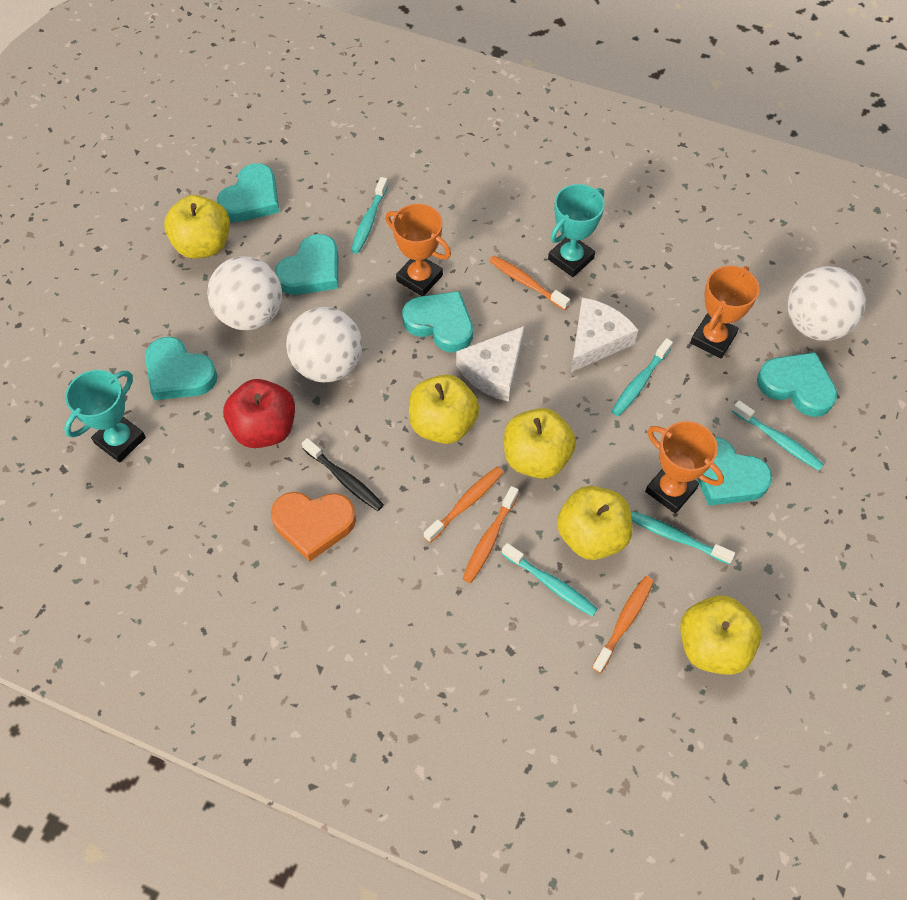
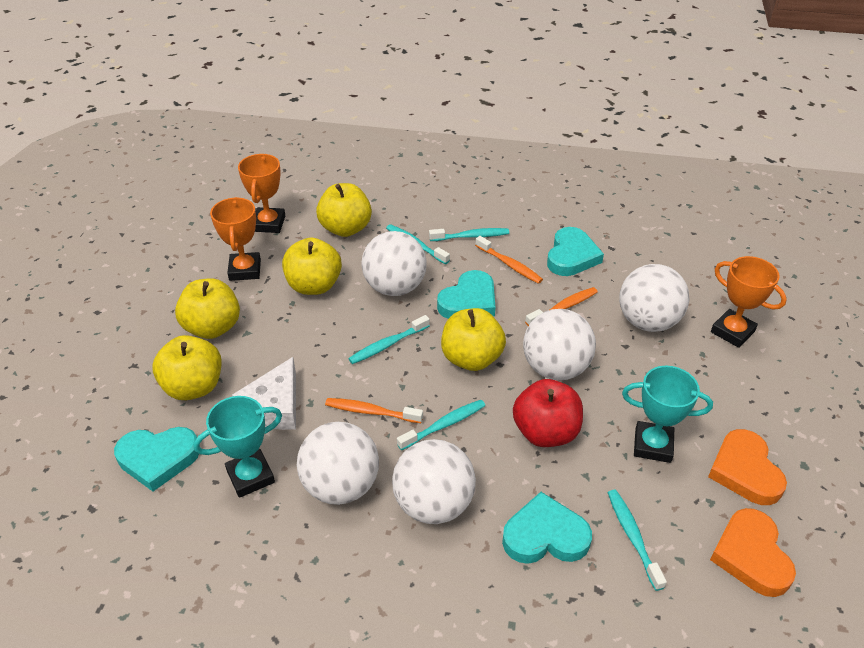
black toothbrush: [302,438,384,511] = 1 -> none = 0
orange heart: [271,492,356,561] = 1 -> [708,429,787,505] [710,508,796,597] = 2
orange toothbrush: [424,467,504,543] [462,486,519,583] [489,256,570,310] [592,576,654,673] = 4 -> [325,398,423,423] [475,236,543,284] [525,287,598,326] = 3
turquoise heart: [145,337,218,400] [217,163,279,222] [275,234,338,295] [403,291,473,353] [697,437,772,506] [757,352,838,417] = 6 -> [114,427,199,491] [437,270,495,319] [502,492,592,564] [547,227,604,276] = 4
white ball: [207,256,282,330] [286,307,362,383] [787,266,866,341] = 3 -> [297,422,379,505] [361,231,427,296] [392,439,476,524] [523,309,596,380] [619,264,689,332] = 5
white cheese: [456,326,525,402] [571,297,638,372] = 2 -> [232,357,296,430] = 1

